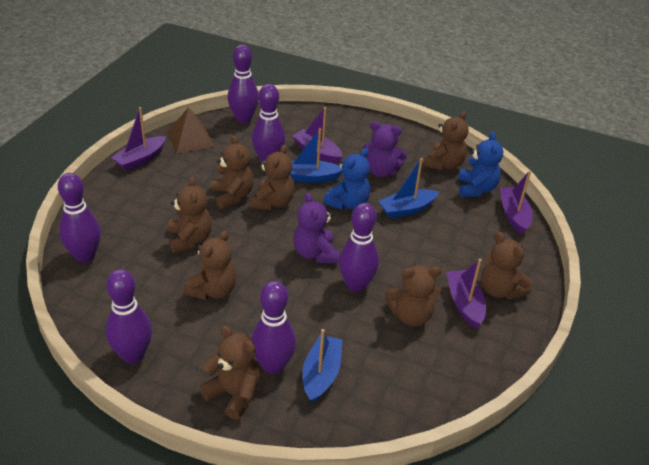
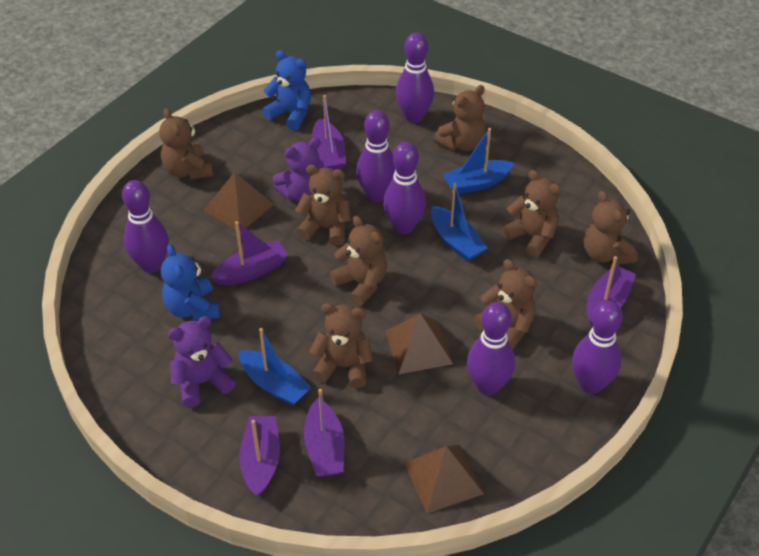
brown pyramid: [167,107,215,153] = 1 -> [204,172,274,230] [386,313,453,374] [404,445,484,513] = 3
purple boat: [111,107,166,171] [292,107,343,164] [447,259,486,329] [500,171,533,234] = 4 -> [211,221,288,285] [239,416,280,497] [304,389,344,477] [311,95,346,170] [586,256,636,327] = 5

